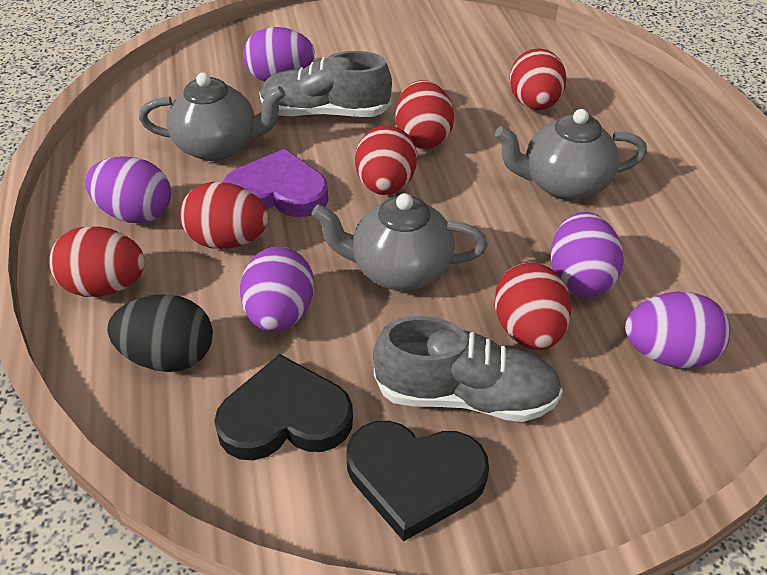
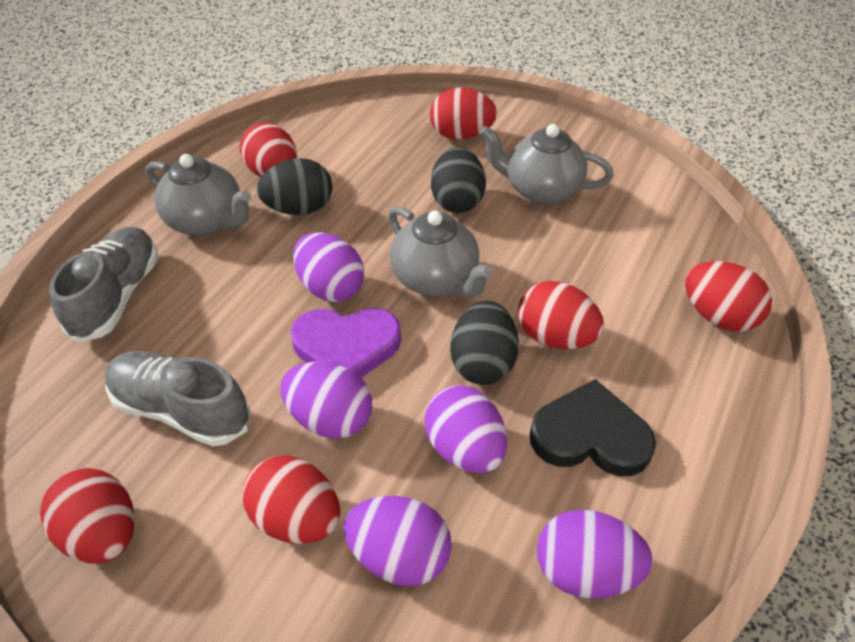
black egg: [107,294,213,372] = 1 -> [257,158,332,215] [431,147,486,213] [450,301,519,385] = 3
black heart: [214,354,353,460] [347,421,489,541] = 2 -> [529,379,656,477] = 1

